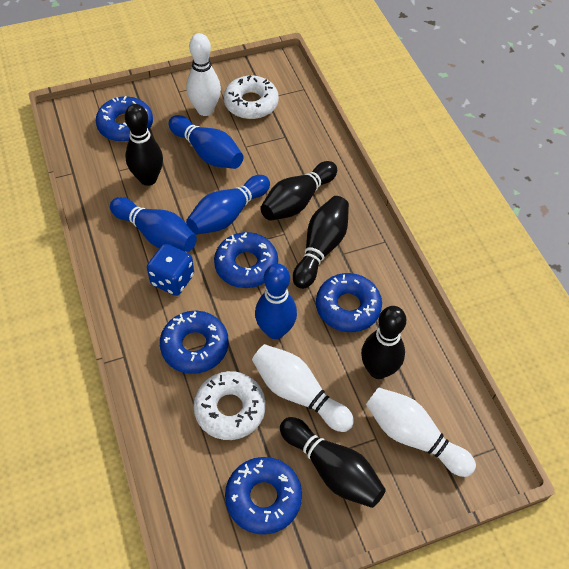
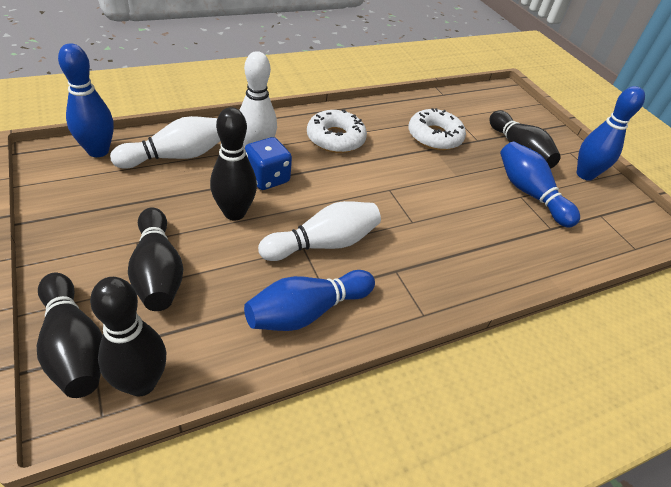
blue donut: [96,96,153,142] [160,311,229,374] [214,232,278,288] [225,457,302,535] [316,273,382,332] = 5 -> none = 0

